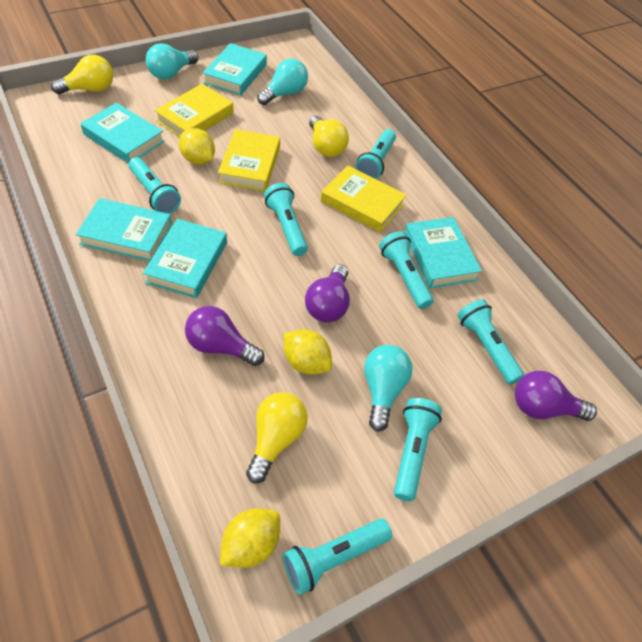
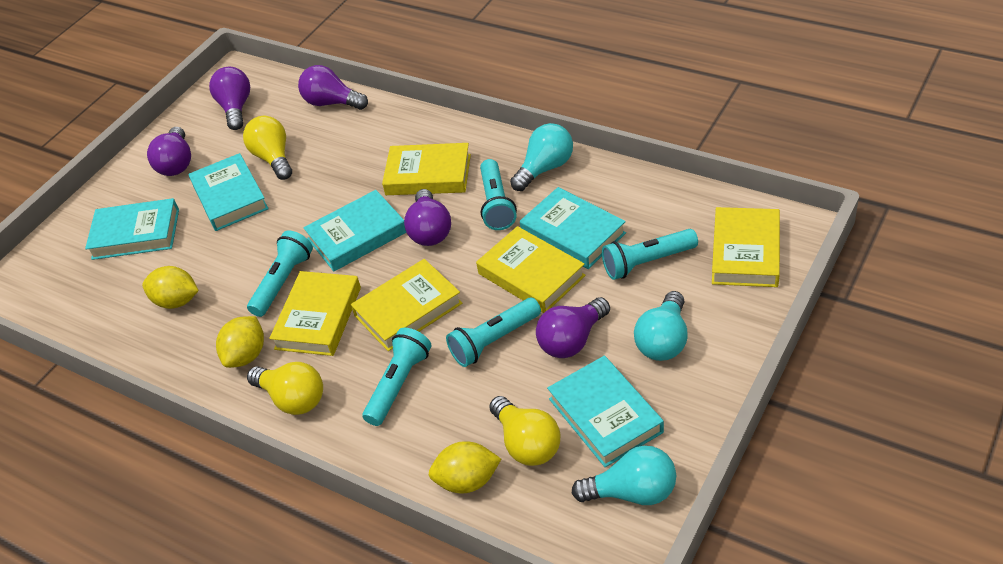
purple light bulb: [185,306,265,366] [305,264,350,322] [515,371,597,421] = 3 -> [147,127,191,176] [209,67,250,130] [298,65,368,110] [404,189,451,246] [536,297,610,358] = 5
turquoise flashlight: [129,157,181,214] [264,183,308,256] [283,519,392,595] [355,129,396,179] [379,231,434,309] [394,398,442,501] [457,299,524,385] = 7 -> [247,230,313,317] [362,328,432,426] [446,298,541,367] [480,159,517,230] [602,229,698,280] = 5
yellow book: [154,84,234,137] [218,129,280,191] [321,165,406,232] = 3 -> [269,271,361,356] [351,259,462,351] [382,143,471,195] [476,226,586,313] [712,207,780,287] = 5

